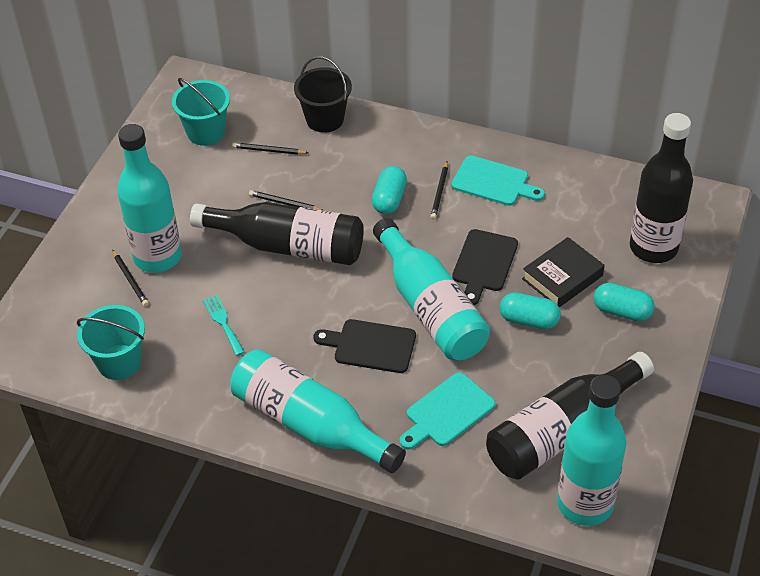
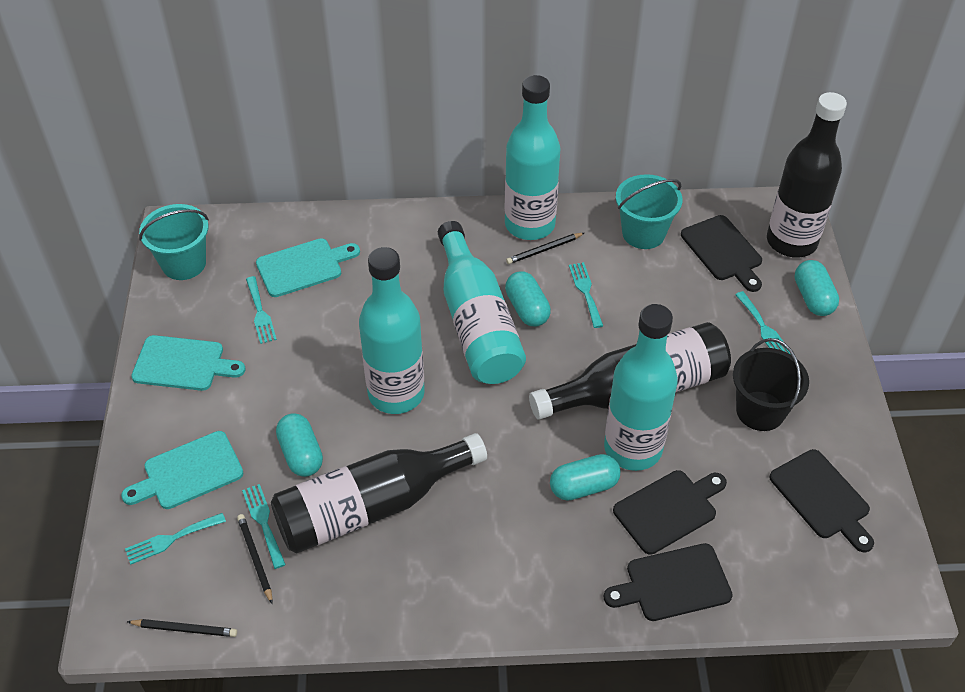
black book: [522,237,605,307] = 1 -> none = 0
black cutting board: [313,319,416,373] [452,229,518,305] = 2 -> [603,543,733,621] [613,470,727,555] [681,215,762,292] [769,449,874,552] = 4
black pencil: [112,250,149,306] [232,142,308,155] [249,190,324,211] [430,162,448,219] = 4 -> [127,619,237,637] [237,514,273,604] [506,233,584,264] = 3
turquoise capsule: [372,166,407,214] [500,292,561,329] [594,283,655,321] = 3 -> [276,413,323,477] [505,271,551,326] [550,454,620,501] [795,260,839,316] = 4
turquoise cutting board: [399,372,495,450] [451,155,545,206] = 2 -> [121,431,243,509] [131,335,246,391] [256,238,360,297] = 3
turquoise fork: [203,295,245,356] = 1 -> [125,513,226,565] [242,484,286,569] [246,276,277,344] [569,262,603,328] [735,291,790,354] = 5

